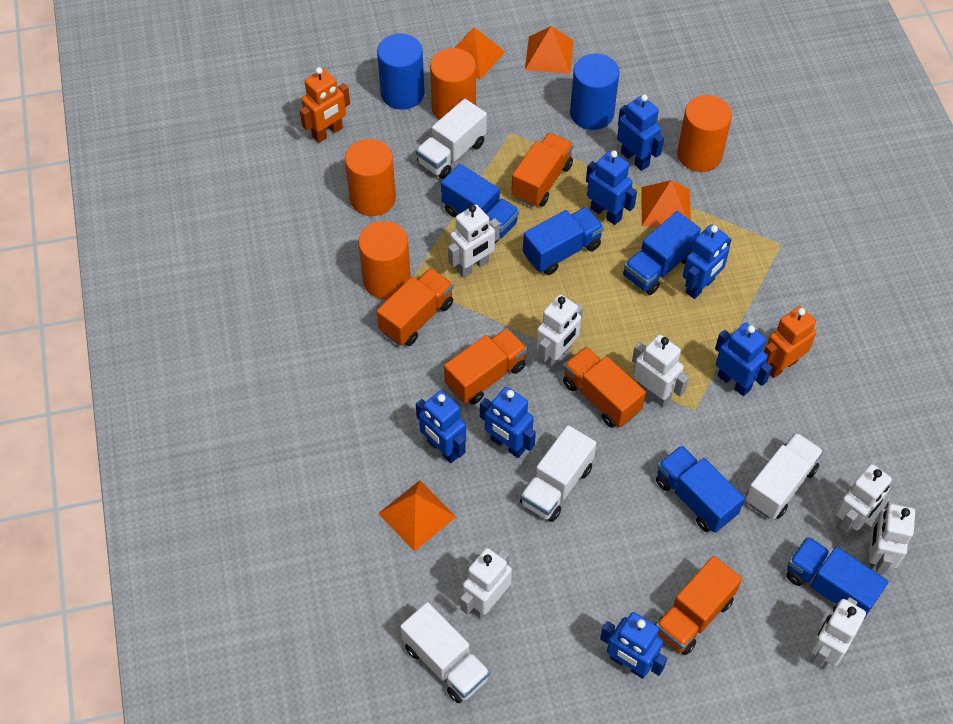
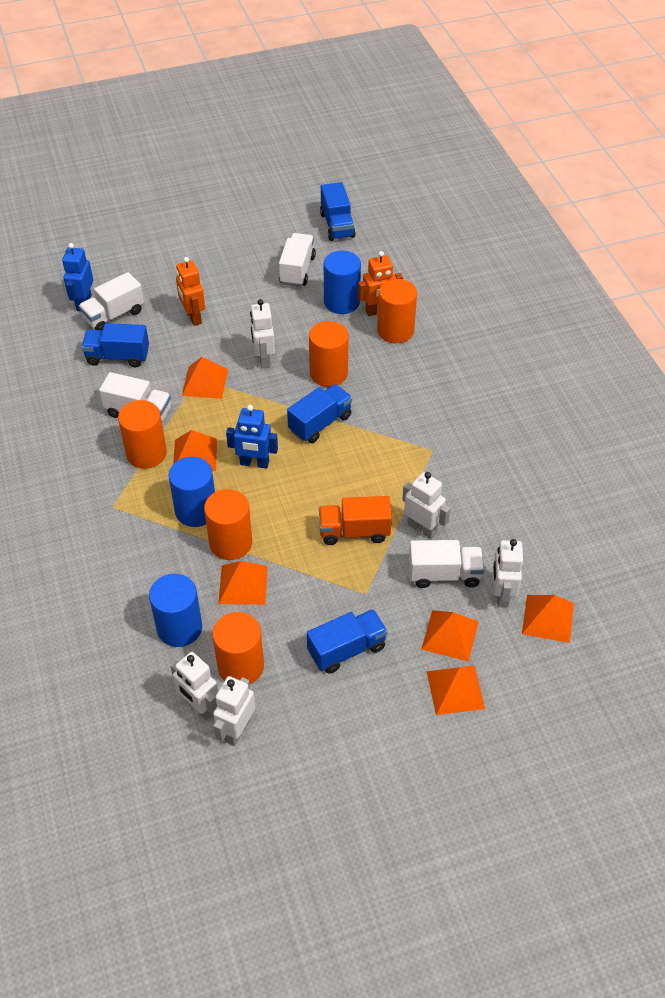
blue cylinder: [377,33,425,110] [570,53,619,130] = 2 -> [149,574,202,647] [169,457,215,527] [324,251,361,314] = 3
blue robot: [416,390,466,463] [480,387,536,458] [586,150,637,225] [600,612,667,679] [617,94,664,171] [683,224,731,299] [715,323,772,396] = 7 -> [62,243,93,311] [226,405,278,469] = 2
blue truck: [441,164,519,243] [523,207,604,275] [623,211,701,295] [656,445,745,533] [786,536,888,617] = 5 -> [81,323,149,367] [287,384,352,443] [307,609,388,674] [320,182,355,241] = 4
orange cylinder: [345,139,396,216] [358,221,411,299] [430,48,476,120] [677,95,732,172] = 4 -> [118,400,167,469] [204,489,252,560] [212,612,264,684] [309,321,349,387] [377,279,417,343] = 5
orange pyramid: [378,480,456,552] [455,27,505,80] [525,26,574,74] [641,180,691,227] = 4 -> [173,430,217,471] [182,357,228,399] [218,561,268,605] [421,610,478,662] [426,665,485,715] [522,595,574,643] = 6
orange truck: [376,268,454,346] [444,328,527,405] [511,133,574,207] [563,347,646,428] [655,556,742,655] = 5 -> [319,496,392,545] = 1
white robot: [448,205,500,278] [460,548,512,619] [536,294,583,369] [632,335,689,407] [811,597,866,670] [836,464,892,536] [869,501,915,575] = 7 -> [170,652,218,720] [213,676,255,746] [250,299,275,368] [402,472,450,539] [493,539,523,608] = 5

